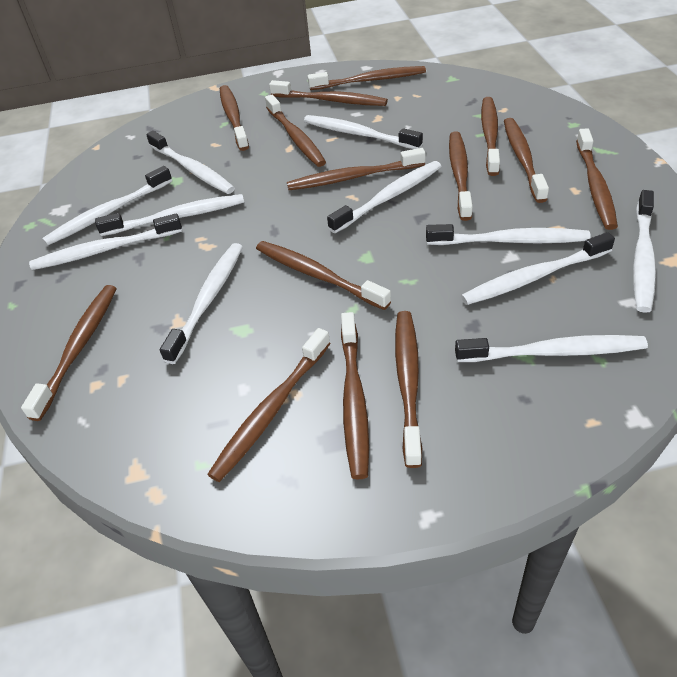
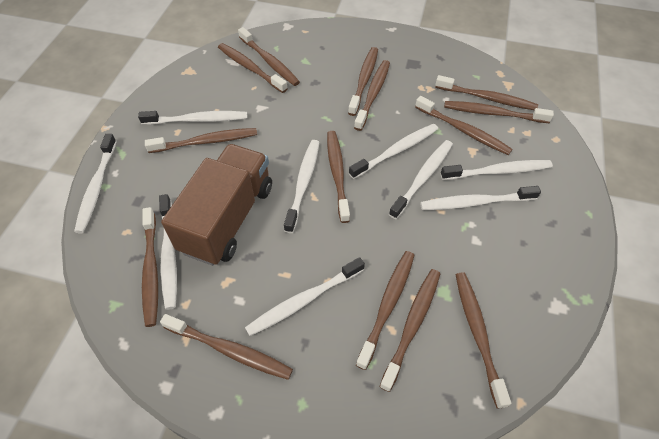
brown truck: none = 0 -> [161,144,272,266] = 1
white toothbrush: [29,213,182,270] [42,166,172,245] [95,194,244,236] [146,131,235,194] [160,243,243,364] [304,115,423,149] [327,161,442,233] [426,224,591,245] [455,335,648,362] [461,232,615,305] [633,190,656,313] = 11 -> [74,134,117,233] [138,111,247,125] [159,194,177,310] [245,257,365,336] [284,140,319,233] [349,124,438,179] [389,140,453,219] [420,186,541,210] [441,160,553,180] = 9

